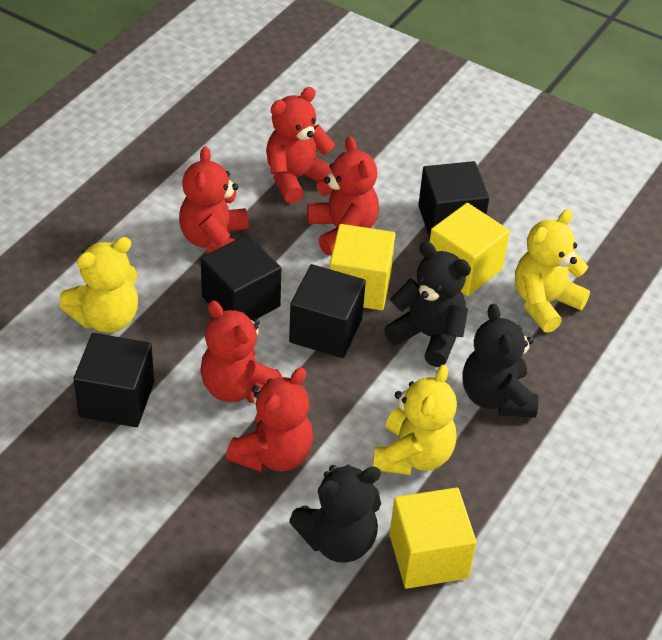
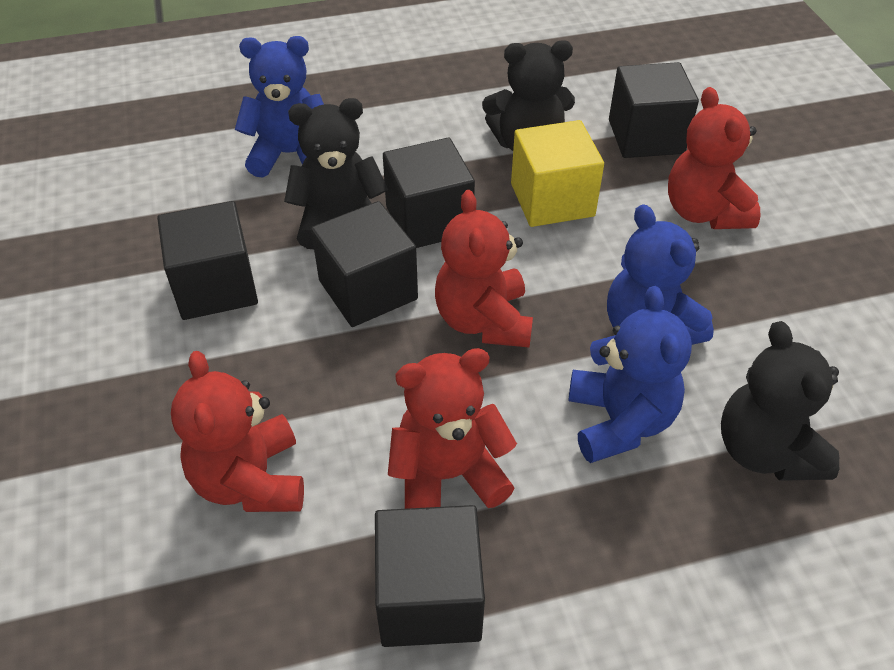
black cube: [74,333,154,427] [201,234,281,320] [289,264,366,358] [418,161,489,238] = 4 -> [157,201,258,320] [311,201,418,327] [375,505,485,647] [383,138,475,248] [609,62,699,158] = 5
blue teddy bear: none = 0 -> [235,36,324,178] [569,286,692,463] [607,204,714,345] = 3
red teddy bear: [179,146,249,254] [200,301,282,403] [226,367,314,472] [266,87,335,203] [307,136,379,255] = 5 -> [171,351,304,512] [388,348,517,509] [435,190,533,347] [668,87,760,229] = 4
yellow cube: [329,224,395,310] [389,487,477,589] [429,203,510,296] = 3 -> [511,120,604,227] = 1
yellow teddy bear: [60,237,138,333] [373,365,457,475] [515,209,590,333] = 3 -> none = 0

